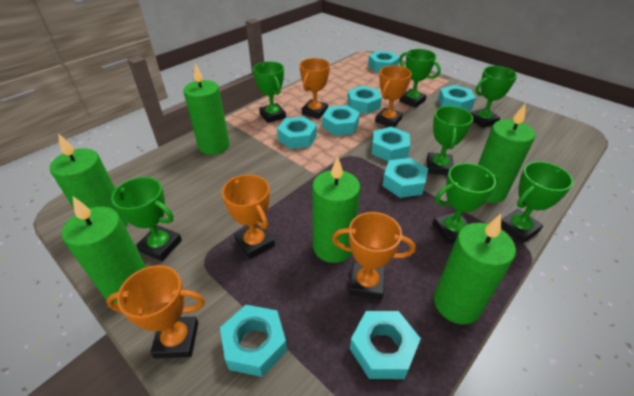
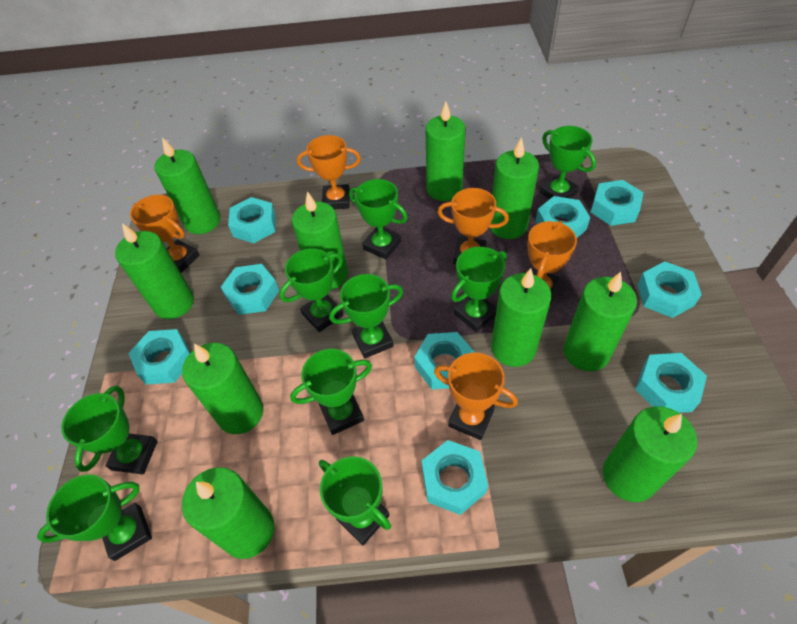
green candle: [50,133,128,227] [62,196,146,305] [183,64,230,155] [312,156,360,263] [434,214,516,324] [478,103,535,203] = 6 -> [115,223,194,319] [154,137,220,234] [182,343,263,434] [182,467,274,559] [292,191,348,290] [426,102,466,201] [490,137,539,239] [491,268,552,367] [564,272,637,371] [603,406,697,502] = 10
green trophy: [111,177,182,261] [253,61,286,123] [399,49,441,108] [427,106,473,175] [432,163,499,244] [470,66,517,128] [501,161,573,244] = 7 -> [37,474,152,561] [61,386,158,475] [279,248,344,332] [290,349,372,435] [319,456,391,545] [329,274,403,358] [349,179,408,260] [451,247,507,332] [540,126,596,199] = 9

